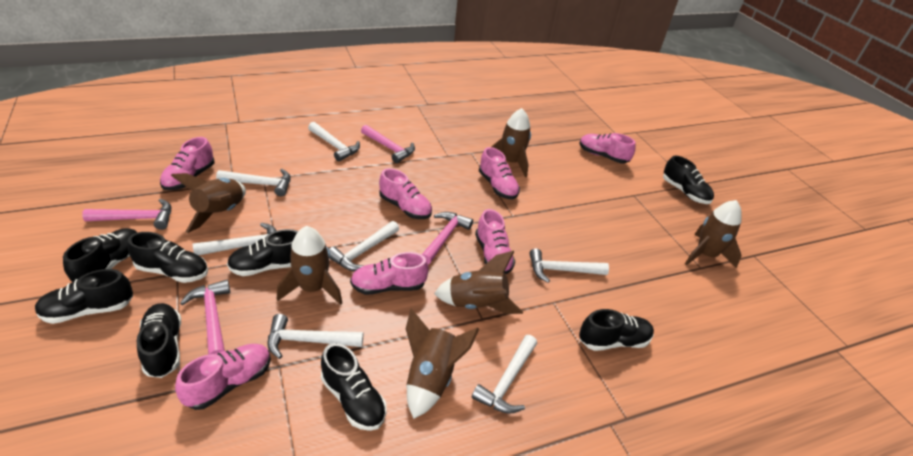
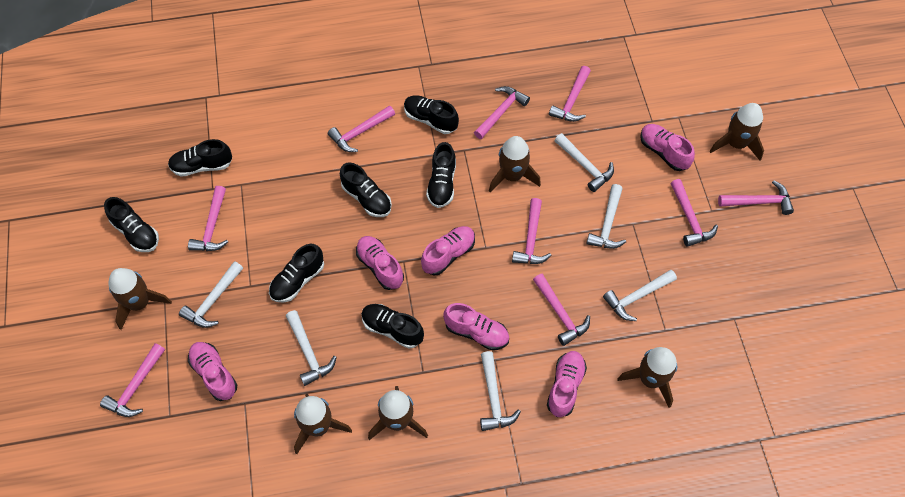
black shoe: [35,269,133,324] [63,228,137,282] [127,232,208,283] [137,303,181,378] [227,229,298,276] [321,343,387,431] [579,309,654,351] [663,155,714,204] = 8 -> [104,197,159,252] [168,139,232,177] [269,244,324,303] [340,162,392,217] [361,304,424,349] [404,95,459,134] [426,142,456,208] = 7
pink hammer: [82,198,171,230] [180,280,230,355] [361,125,415,163] [422,212,473,264] = 4 -> [100,343,165,417] [188,186,228,251] [328,105,395,152] [474,86,530,139] [512,198,552,264] [533,274,590,346] [549,66,591,122] [670,179,718,247] [718,181,794,215] = 9
pink shoe: [160,137,214,190] [175,344,271,410] [350,252,429,295] [379,168,432,219] [475,209,515,274] [479,147,520,199] [580,133,636,163] = 7 -> [188,342,237,401] [356,236,404,290] [421,226,475,275] [443,303,509,350] [547,351,587,417] [640,124,695,171] = 6
white hammer: [193,223,277,256] [216,169,291,196] [267,314,363,359] [308,122,360,161] [329,221,399,271] [472,335,537,414] [529,248,609,283] = 7 -> [179,261,243,328] [286,310,337,386] [480,351,521,431] [554,133,614,192] [586,184,626,249] [603,270,677,321] = 6

